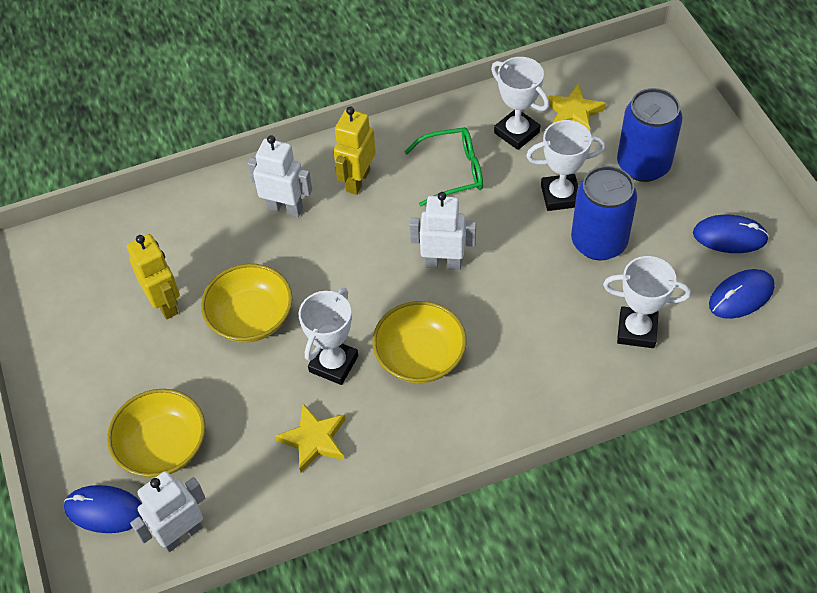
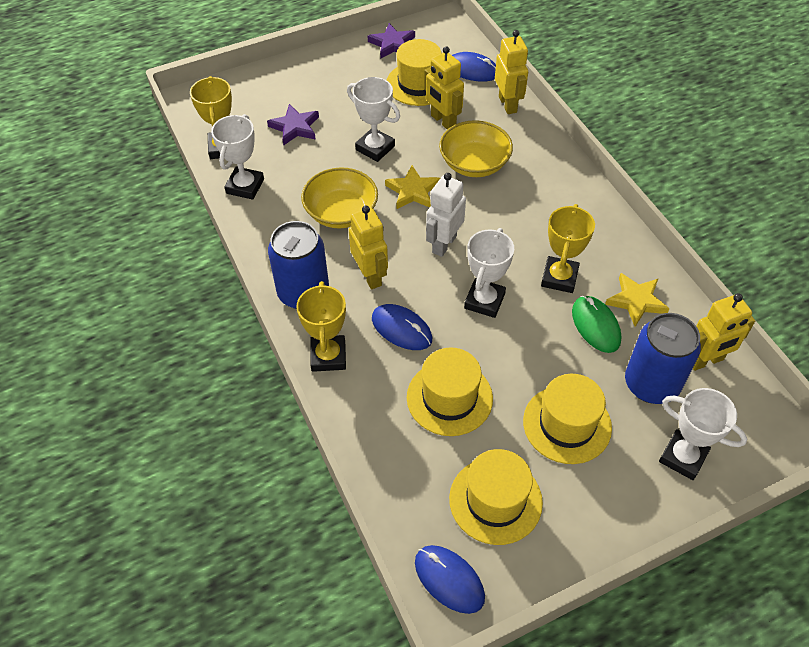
green glasses: [404,127,483,207] = 1 -> none = 0
green mouse: none = 0 -> [572,296,621,353] = 1
purple star: none = 0 -> [267,104,319,146] [368,23,415,59] = 2
white robot: [130,471,205,552] [247,135,312,217] [409,192,476,270] = 3 -> [426,173,466,257] = 1
yellow bowl: [107,389,205,477] [201,264,293,343] [372,301,467,383] = 3 -> [301,167,378,228] [439,120,513,177] = 2
yellow hat: none = 0 -> [387,39,441,106] [407,347,493,436] [449,449,543,545] [523,374,612,464] = 4
yellow robot: [127,234,180,319] [334,107,376,195] = 2 -> [349,205,388,289] [424,46,464,130] [495,30,528,114] [693,293,755,371] = 4
yellow trophy: none = 0 -> [190,76,232,159] [296,281,346,372] [541,204,595,293] = 3

